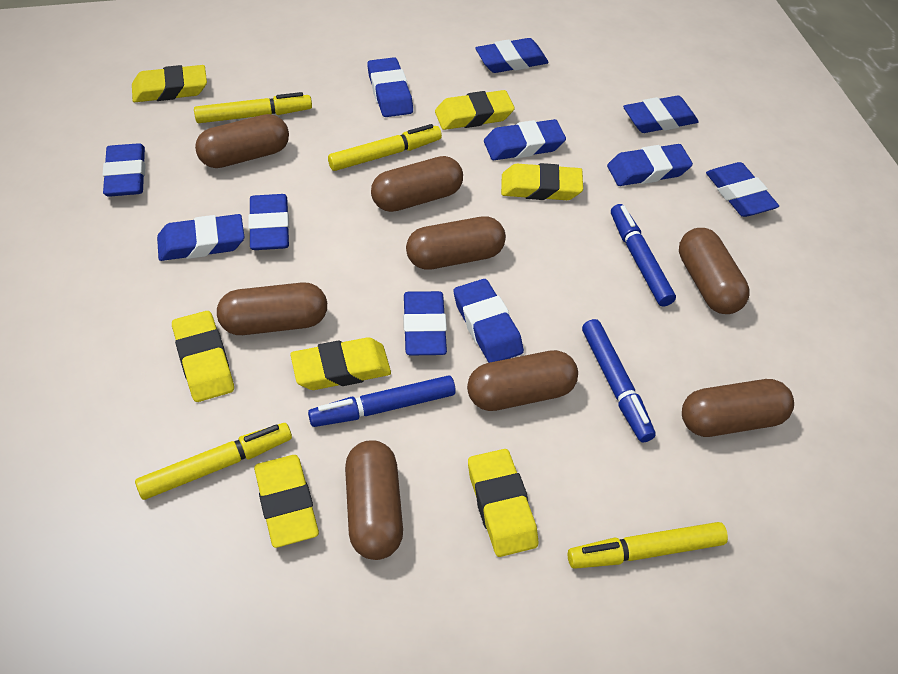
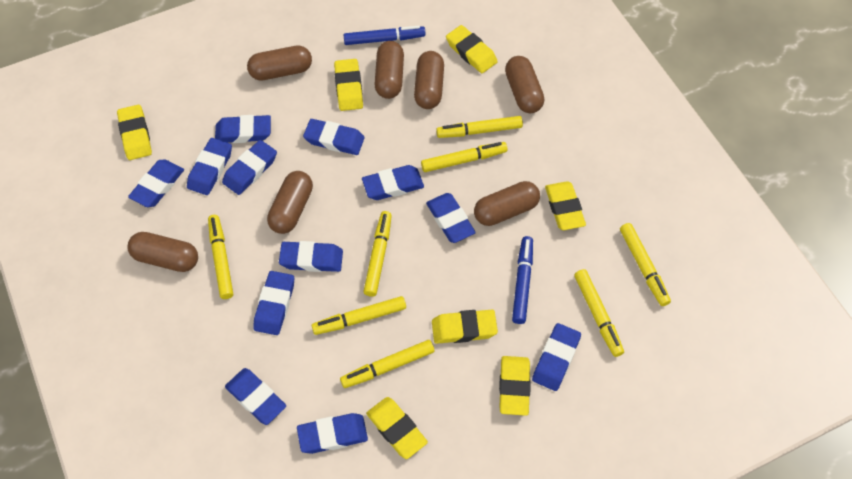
blue eraser: [103,143,146,197] [157,214,244,261] [248,194,289,250] [367,57,413,117] [403,291,447,356] [454,279,524,363] [475,38,549,73] [484,119,566,160] [607,144,693,186] [623,96,699,133] [706,162,779,217] = 11 -> [128,160,184,207] [187,138,232,195] [215,115,271,143] [222,140,277,195] [225,368,286,425] [253,271,294,335] [279,241,343,272] [297,413,368,454] [303,119,365,155] [362,165,424,200] [426,193,476,243] [532,323,581,391] = 12
blue marker: [308,375,456,427] [582,319,656,443] [611,204,676,307] = 3 -> [344,26,426,45] [512,236,533,324] = 2
brown capsule: [195,114,289,168] [217,282,327,335] [345,440,403,560] [371,156,463,212] [406,216,506,270] [467,350,578,411] [679,228,750,314] [682,379,794,437] = 8 -> [128,232,198,272] [247,45,312,80] [267,171,313,234] [375,41,404,99] [414,51,444,109] [474,181,540,226] [505,56,544,113] = 7
yellow marker: [135,423,292,500] [194,92,312,123] [328,124,442,171] [568,522,728,569] = 4 -> [208,215,233,299] [312,296,406,335] [340,340,434,388] [363,211,392,297] [421,142,507,172] [436,116,523,138] [574,269,624,357] [620,223,671,306] = 8

